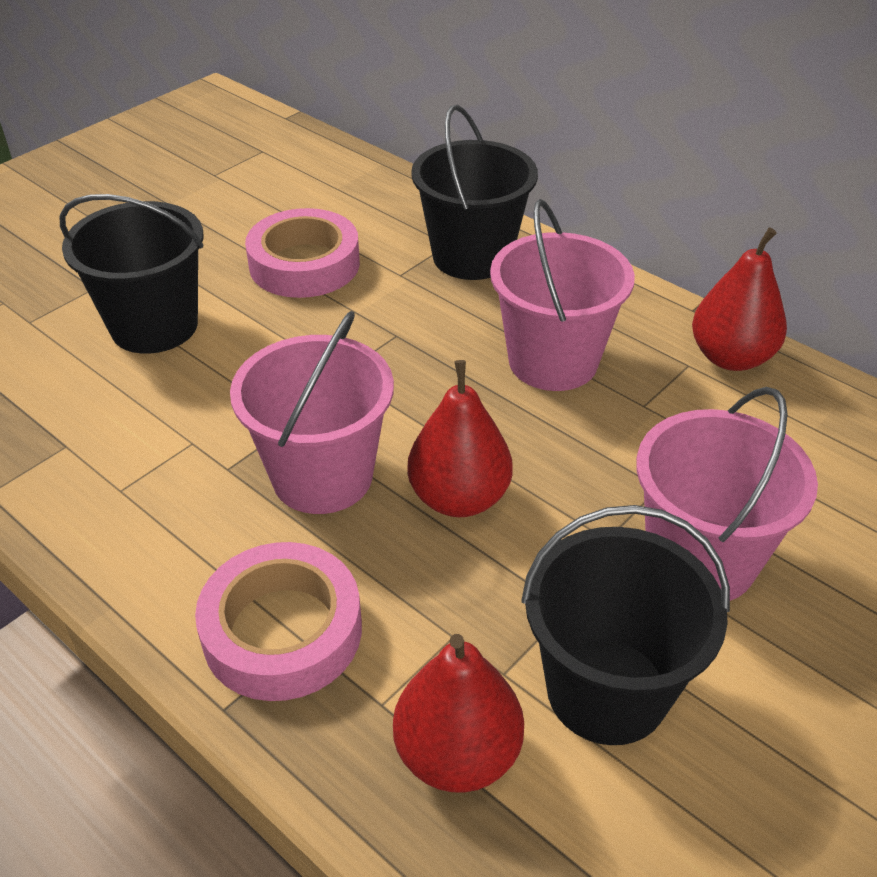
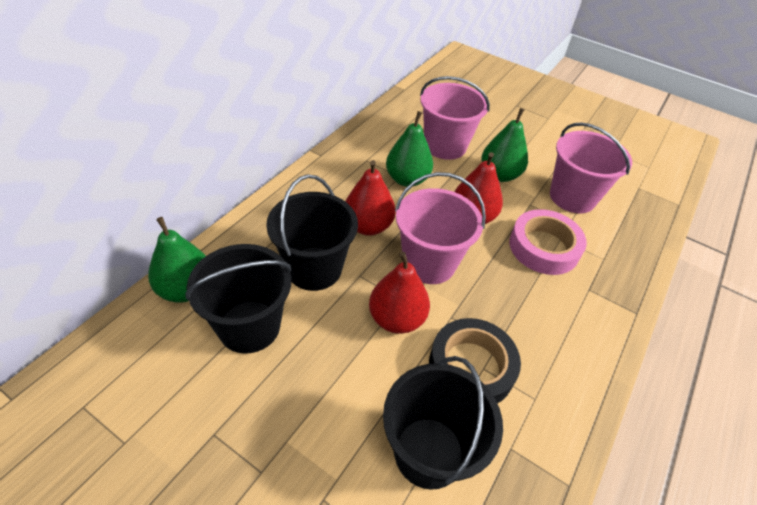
black tape: none = 0 -> [429,318,521,403] = 1
green pear: none = 0 -> [148,217,206,303] [386,111,433,187] [481,108,528,182] = 3
pink tape: [195,542,362,701] [245,208,360,298] = 2 -> [509,209,587,275] = 1

